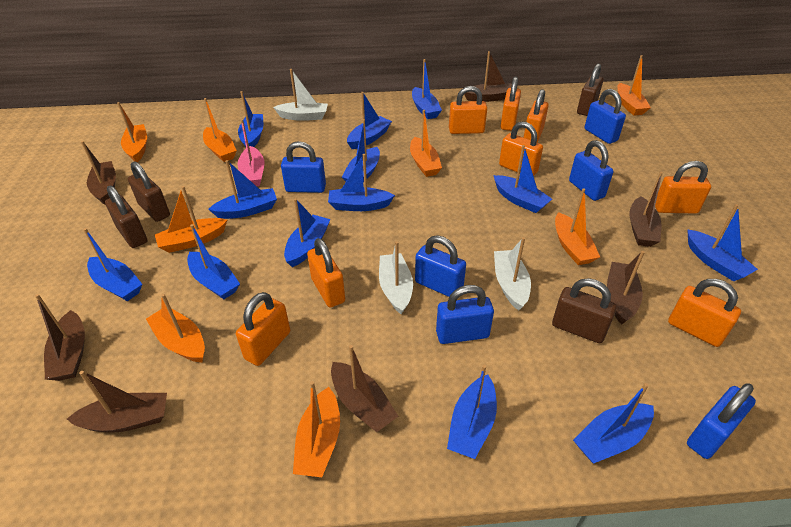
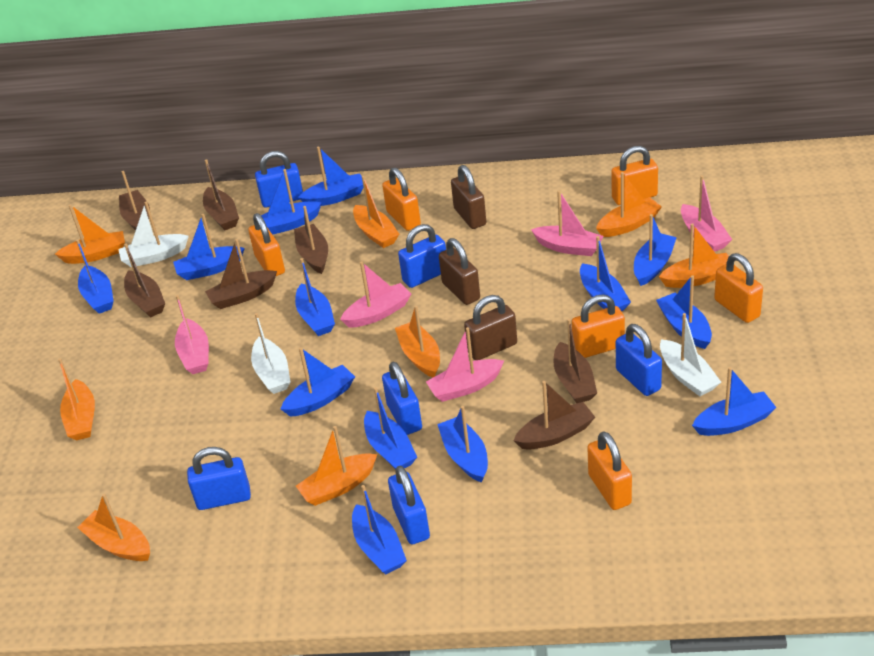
brown padlock: [105,185,148,248] [128,161,170,222] [552,278,616,343] [577,63,603,116] = 4 -> [439,238,480,305] [451,165,486,229] [464,295,517,360] = 3
orange padlock: [236,292,290,366] [307,238,345,307] [449,86,487,134] [499,122,543,176] [500,77,521,131] [523,89,549,143] [655,161,711,214] [668,279,741,347] = 8 -> [248,213,285,276] [382,168,421,231] [572,295,625,358] [587,431,632,510] [611,146,658,205] [714,253,763,323] = 6
pink boat: [238,119,264,186] = 1 -> [175,295,209,374] [340,261,411,328] [426,327,504,402] [531,190,604,256] [681,175,732,252] = 5

